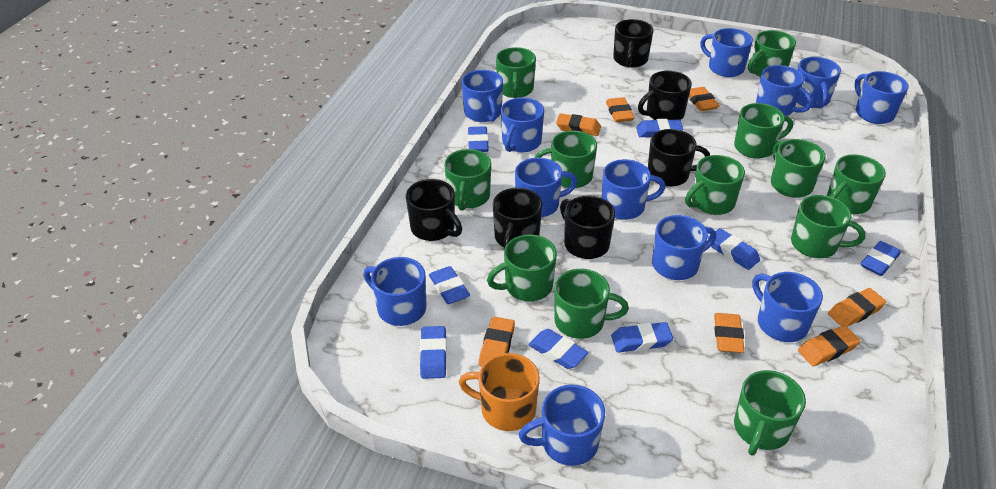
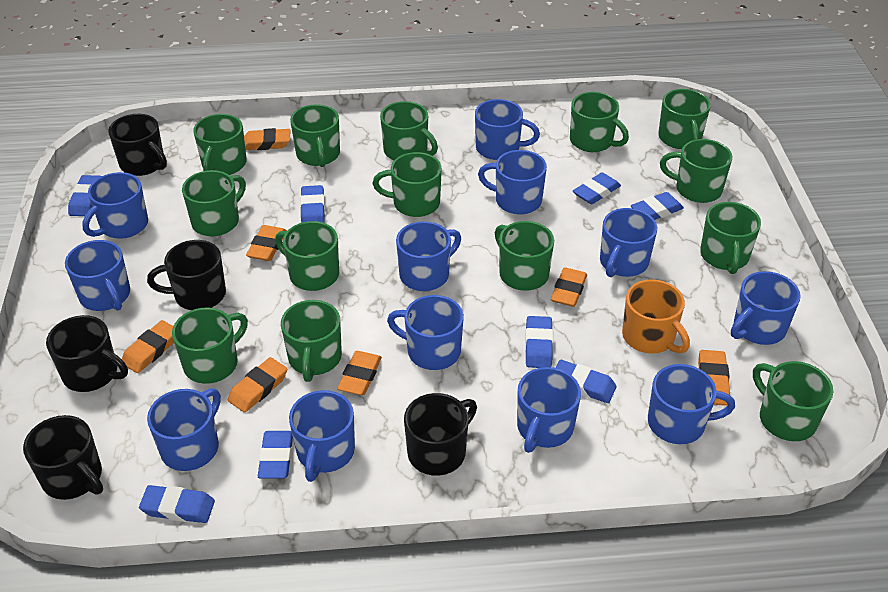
black mug: [406,179,462,241] [493,188,542,249] [560,196,615,259] [613,19,653,68] [638,71,692,120] [648,129,710,187] = 6 -> [23,415,103,500] [46,315,128,392] [108,114,167,176] [147,240,226,310] [404,393,477,476] = 5
green mug: [444,149,491,211] [487,234,557,301] [496,47,536,98] [535,131,597,188] [554,269,629,339] [685,155,745,215] [734,103,793,159] [734,370,806,456] [748,30,796,78] [771,139,826,198] [791,195,865,258] [827,154,886,214] = 12 -> [172,308,248,384] [182,170,246,236] [193,114,247,175] [275,221,339,291] [281,300,342,382] [290,104,340,167] [372,152,442,217] [380,101,438,160] [495,221,554,291] [570,92,629,152] [658,89,711,149] [660,139,732,203] [700,202,761,274] [753,361,833,441] = 14

